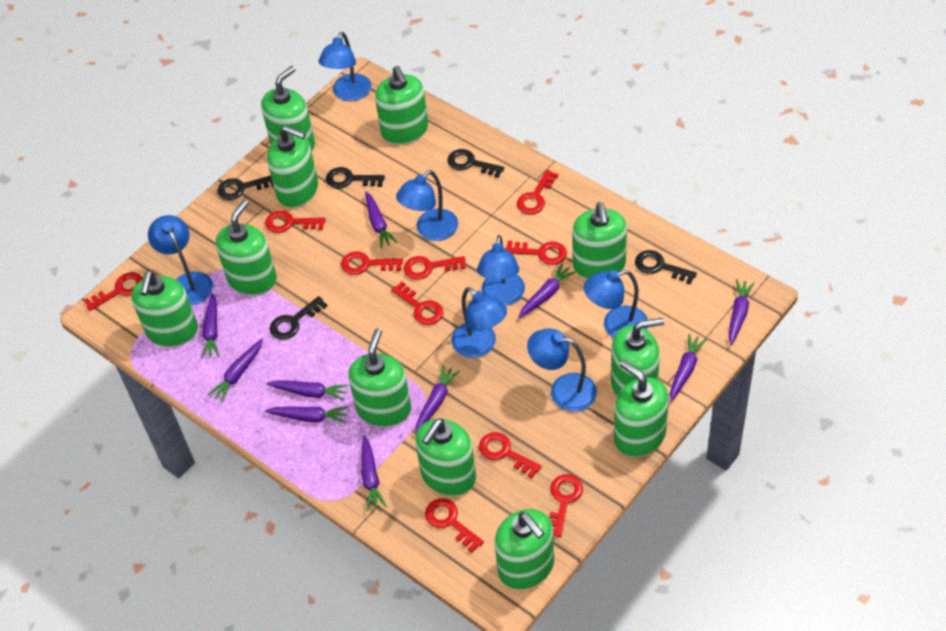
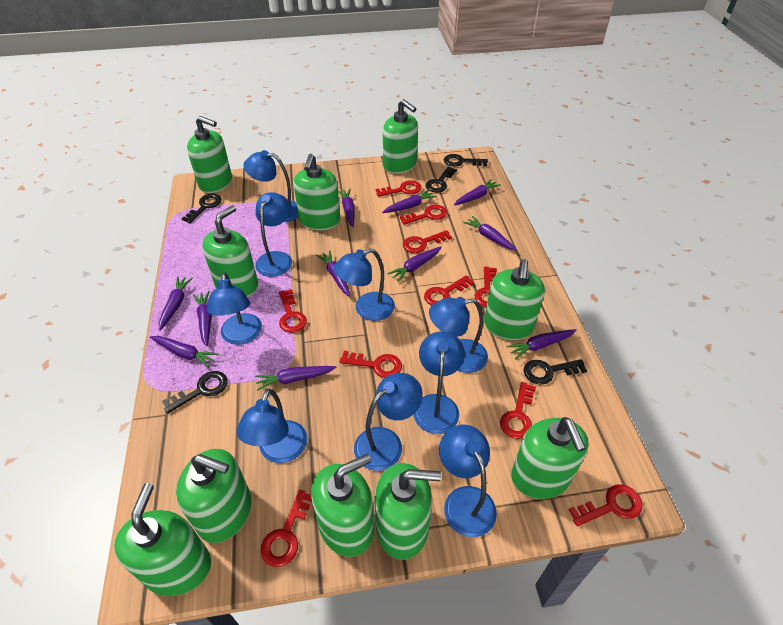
blue lamp: [148,215,213,305] [319,31,371,101] [396,170,458,241] [451,287,507,358] [477,235,525,306] [527,329,597,411] [584,270,648,338] = 7 -> [207,272,262,345] [236,389,307,463] [243,150,299,222] [255,192,292,277] [333,248,395,321] [354,373,423,471] [413,331,465,434] [429,297,488,373] [439,425,497,537] = 9
green soap dispenser: [131,271,198,347] [216,200,277,295] [261,66,315,152] [267,125,318,208] [348,328,411,427] [375,66,428,144] [415,418,476,496] [495,509,554,589] [572,202,627,279] [611,318,664,396] [614,360,669,457] = 11 -> [114,483,211,596] [176,449,252,543] [187,116,232,193] [202,205,258,297] [293,154,340,230] [311,454,374,557] [374,463,441,560] [383,99,418,174] [484,259,545,340] [511,417,589,499] = 10
purple carrot: [201,293,220,359] [208,339,263,403] [265,406,349,423] [267,380,348,401] [361,435,387,511] [365,191,397,248] [415,365,460,434] [518,263,576,318] [670,334,707,402] [729,279,755,346] = 10 -> [150,336,219,368] [159,277,193,331] [193,291,212,347] [255,366,336,391] [316,250,351,296] [338,189,355,227] [382,189,437,213] [388,246,442,282] [454,179,501,206] [463,216,517,251] [506,329,577,360] = 11

